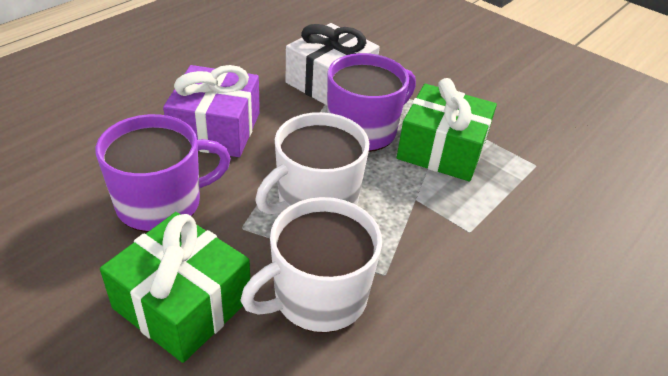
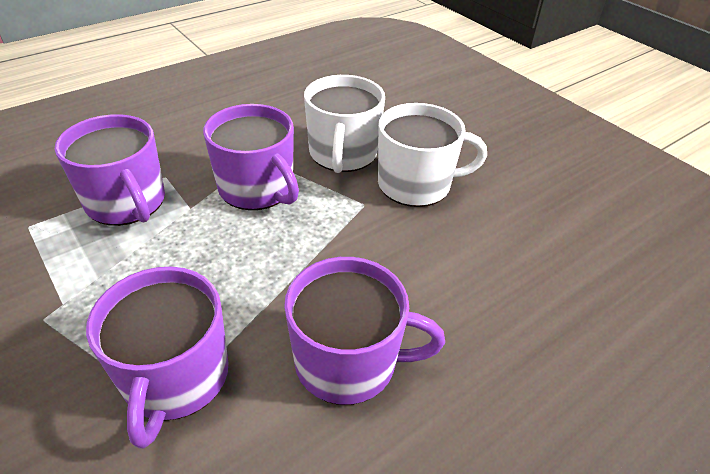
green gift: [100,212,250,363] [397,78,497,181] = 2 -> none = 0
purple gift: [163,65,260,157] = 1 -> none = 0
purple mug: [95,114,231,232] [327,53,416,152] = 2 -> [55,114,165,226] [86,267,228,449] [203,104,299,210] [284,257,445,405] = 4
white gift: [286,23,380,105] = 1 -> none = 0

